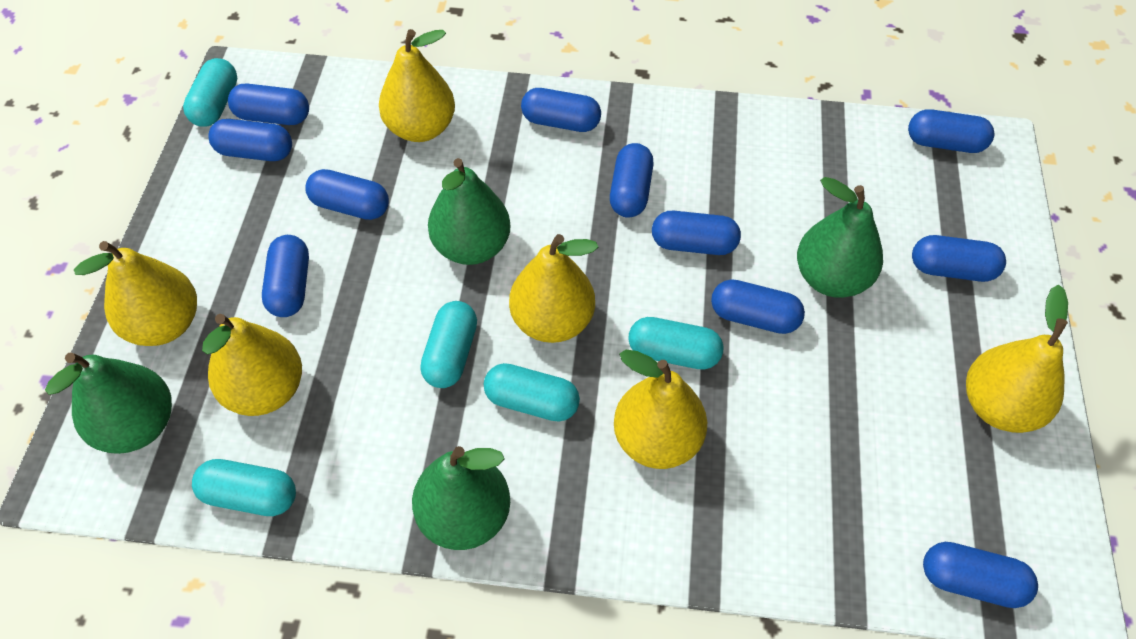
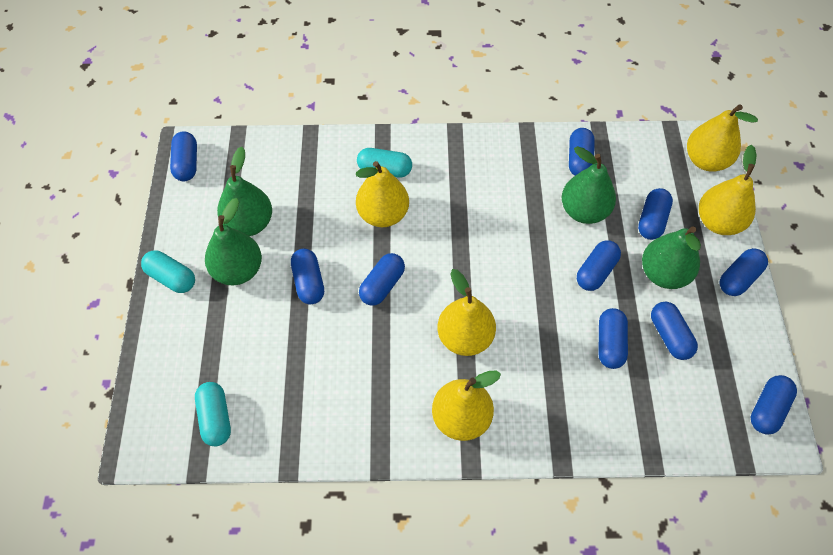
blue capsule: [208,119,292,161] [228,84,309,125] [262,235,309,317] [305,169,389,220] [521,88,601,132] [610,143,654,218] [652,211,741,255] [711,279,805,334] [908,109,994,153] [912,235,1006,282] [923,542,1038,608] = 11 -> [170,131,197,181] [291,249,324,304] [359,253,405,306] [569,128,595,176] [577,240,621,291] [598,308,628,369] [638,188,673,240] [651,302,698,360] [719,248,768,296] [751,375,797,435] = 10
turquoise capsule: [183,58,237,127] [192,459,296,516] [420,301,477,388] [484,363,580,422] [628,317,724,370] = 5 -> [141,250,195,293] [195,382,231,446] [357,148,412,177] = 3
yellow pear: [74,241,197,346] [202,314,302,416] [379,29,455,142] [509,234,599,343] [614,349,707,469] [966,285,1068,433] = 6 -> [356,161,409,227] [432,370,501,441] [438,269,496,356] [687,104,758,172] [699,144,757,235] = 5

